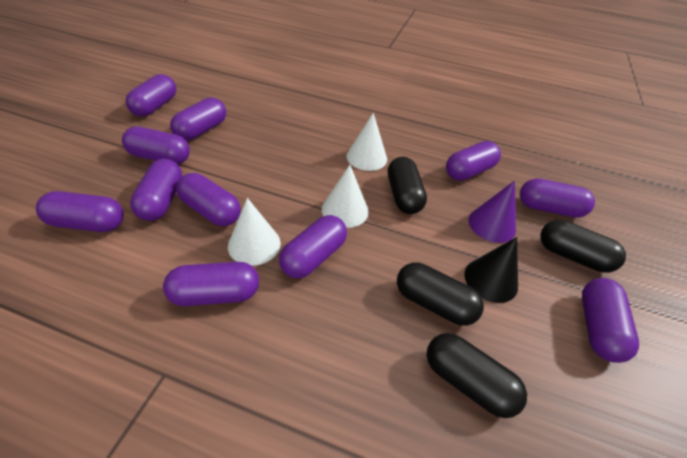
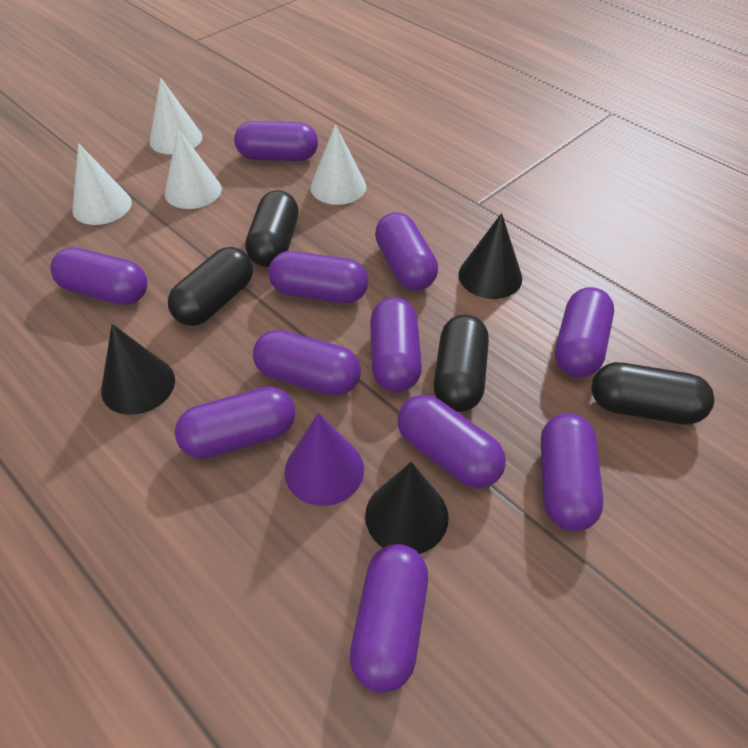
black cone: [464,237,518,303] = 1 -> [101,324,175,415] [365,462,449,554] [459,213,522,299] = 3
white cone: [228,198,281,266] [322,165,369,228] [347,113,387,171] = 3 -> [72,143,132,225] [150,78,202,154] [165,129,222,209] [310,124,366,205] = 4

